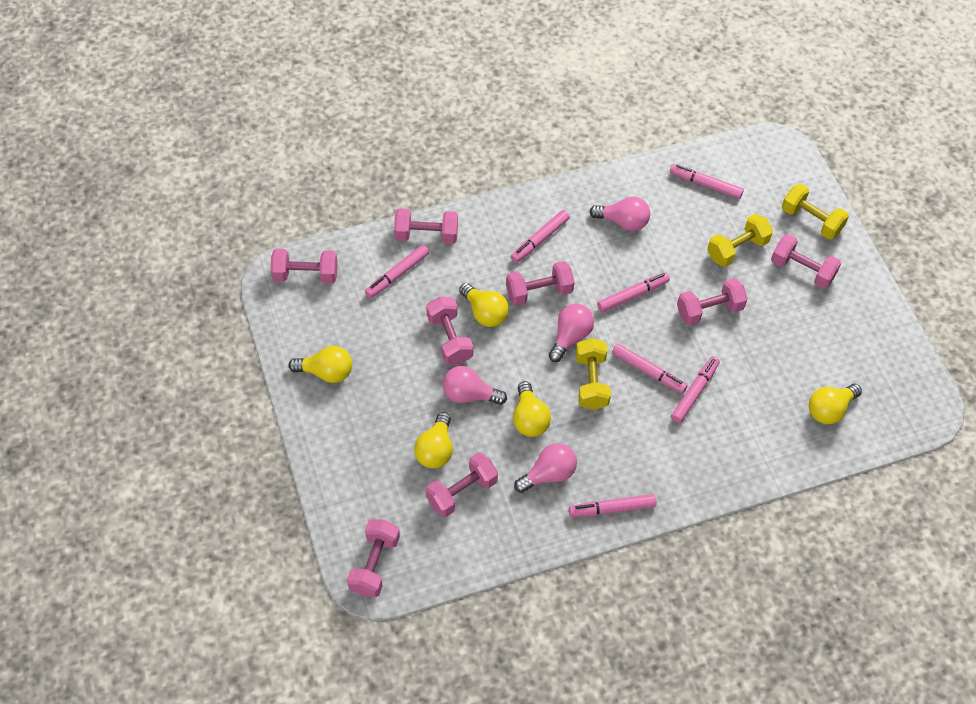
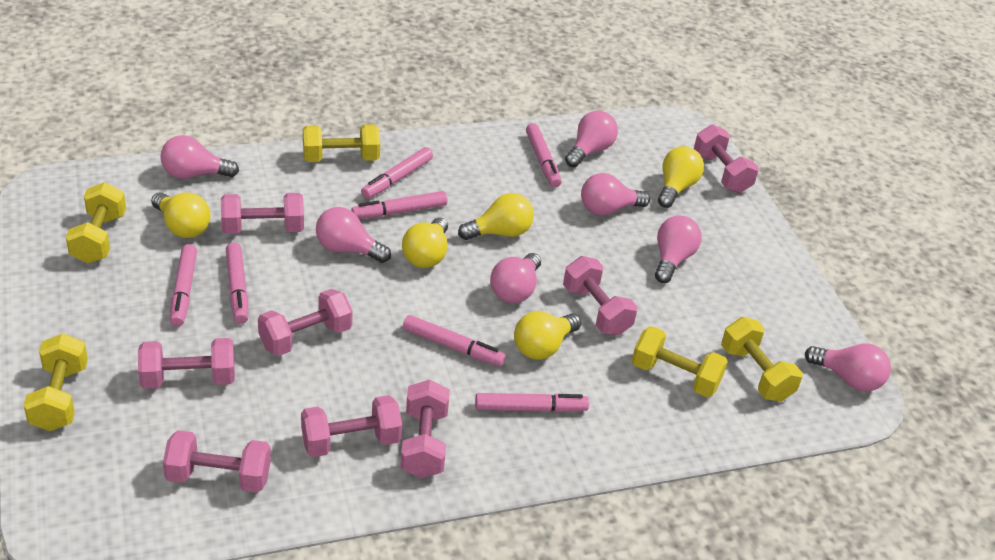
pink light bulb: [443,366,507,405] [514,443,577,493] [549,304,594,362] [589,196,650,231] = 4 -> [160,135,239,179] [316,207,391,263] [490,253,541,303] [565,111,618,167] [581,173,650,216] [655,215,702,283] [805,343,891,392] = 7
yellow dumbbell: [576,338,611,410] [707,214,773,267] [782,184,849,239] = 3 -> [24,334,88,431] [66,182,126,264] [303,124,380,162] [632,326,728,397] [721,317,803,402] = 5

